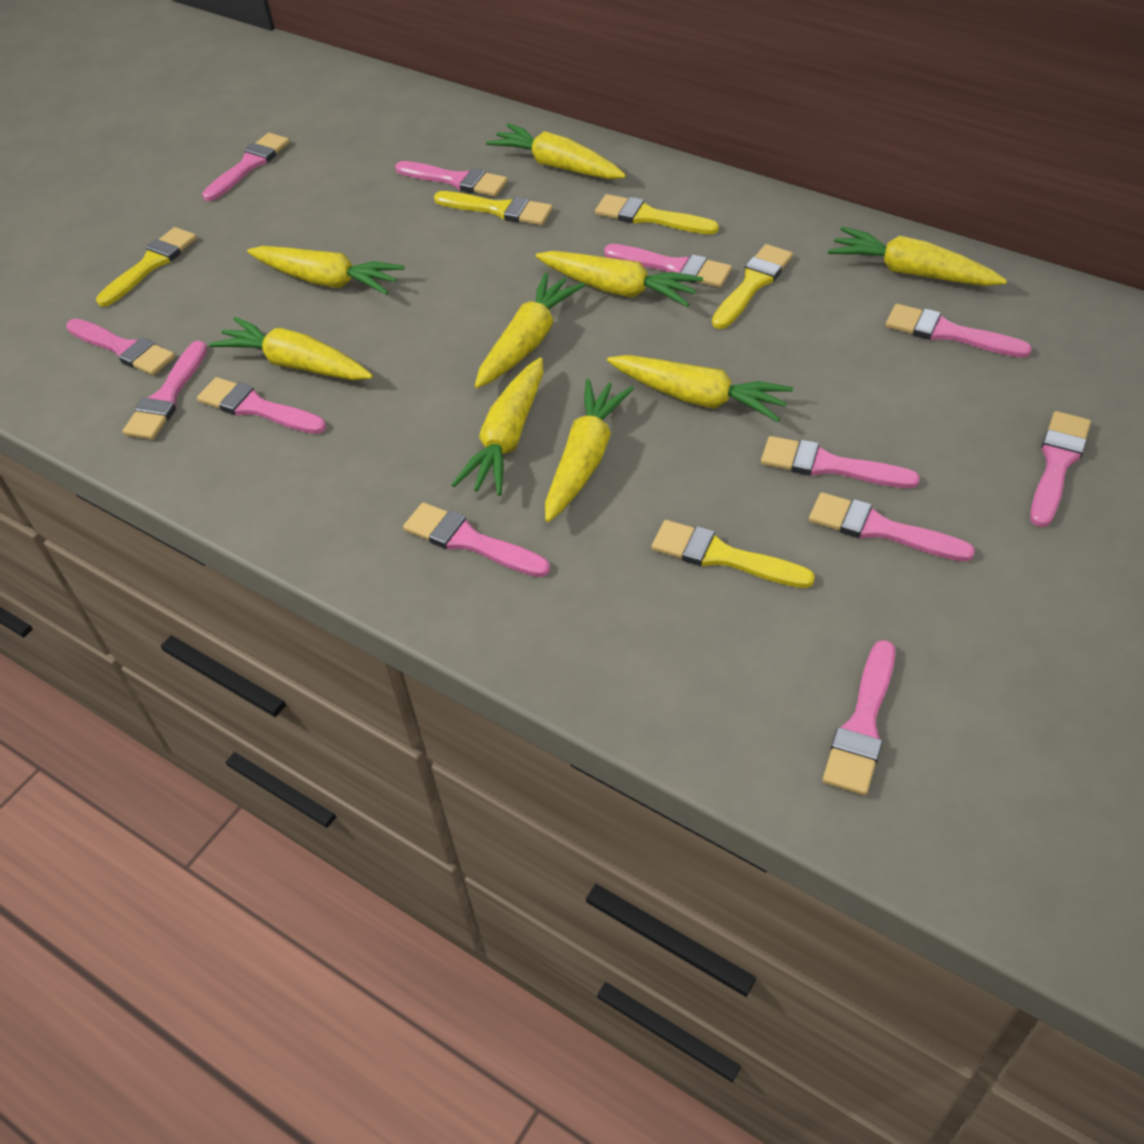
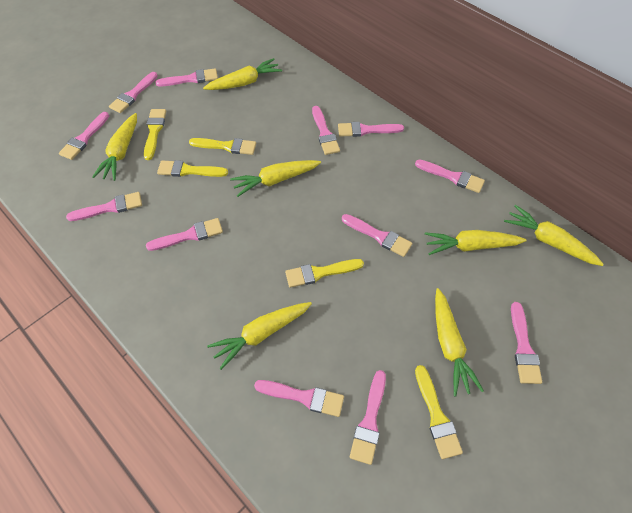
yellow carrot: [209,317,373,380] [247,246,405,295] [451,357,543,496] [475,273,585,388] [486,123,626,179] [536,251,703,307] [545,379,634,522] [607,355,793,422] [828,227,1007,286] = 9 -> [92,113,137,181] [203,58,282,90] [207,302,312,370] [230,160,321,197] [425,230,527,255] [435,288,484,397] [504,205,604,266] = 7

